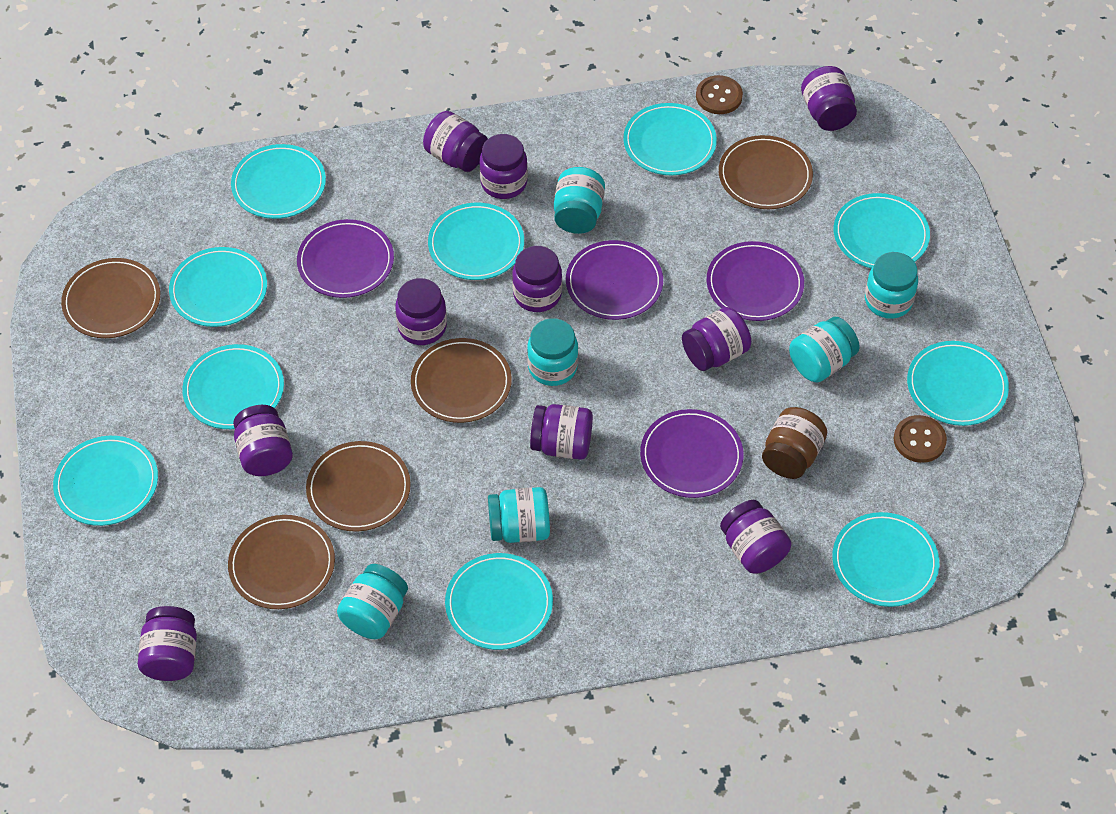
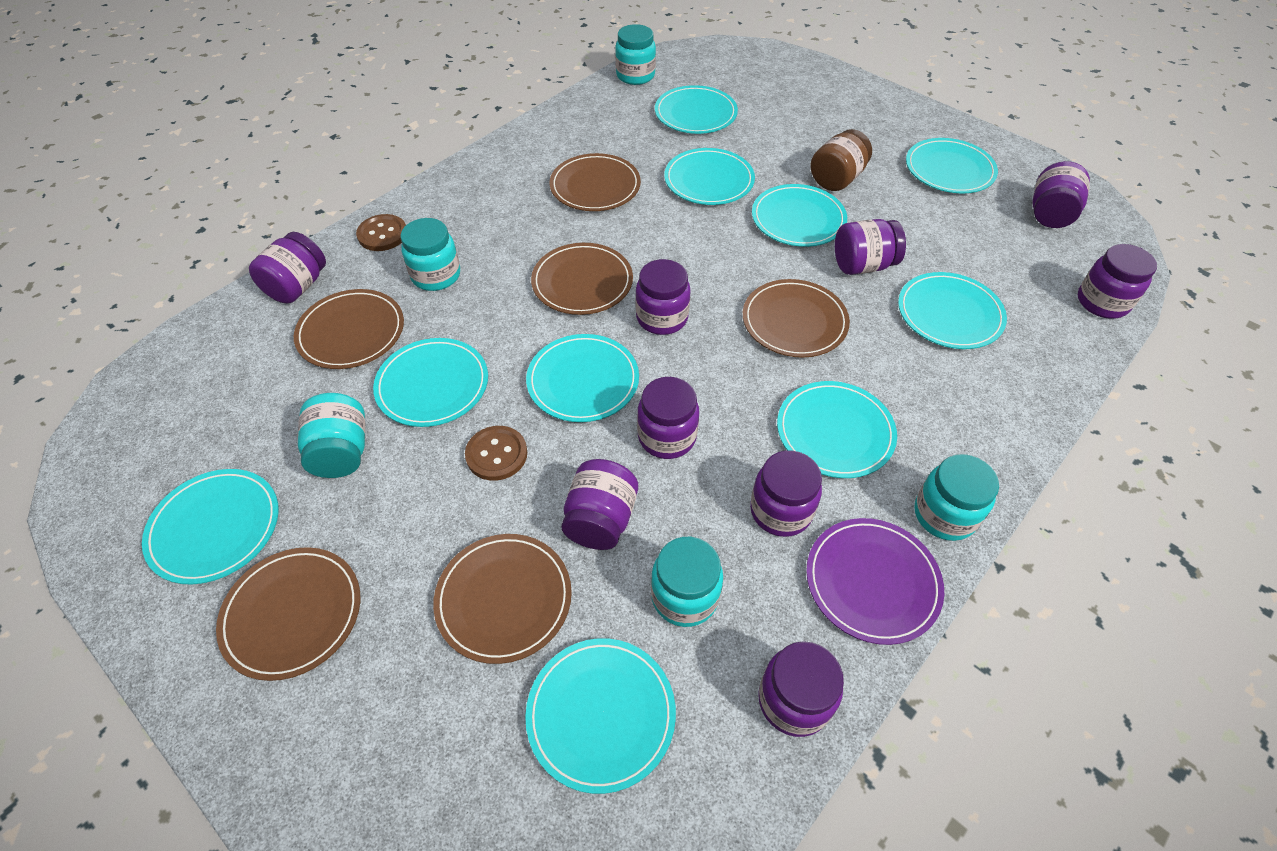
brown plate: [61,258,160,338] [228,515,335,609] [306,441,411,531] [411,338,512,423] [719,135,813,209] = 5 -> [216,547,360,681] [294,289,404,369] [433,534,572,664] [531,243,633,315] [550,153,641,211] [743,279,850,358] = 6
purple jar: [138,606,197,681] [233,405,293,476] [395,278,447,345] [423,111,488,172] [479,134,528,199] [512,246,562,312] [530,404,593,460] [682,307,751,371] [720,500,792,574] [801,66,857,131] = 10 -> [249,232,326,303] [561,459,638,550] [635,259,691,335] [637,377,699,459] [750,451,822,537] [758,641,844,737] [835,219,906,275] [1032,161,1090,228] [1078,244,1157,319] = 9
purple plate: [297,219,394,298] [566,240,663,320] [640,409,743,498] [707,241,804,321] = 4 -> [806,518,944,645] = 1
turquoise jar: [337,564,408,639] [488,487,550,543] [527,318,578,386] [554,167,605,234] [789,317,860,383] [865,252,918,319] = 6 -> [298,393,365,478] [400,218,460,291] [615,24,656,85] [651,537,723,627] [914,454,999,541] = 5

